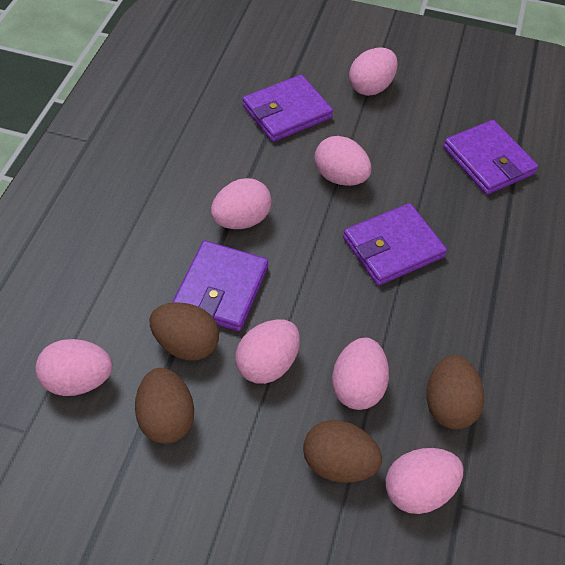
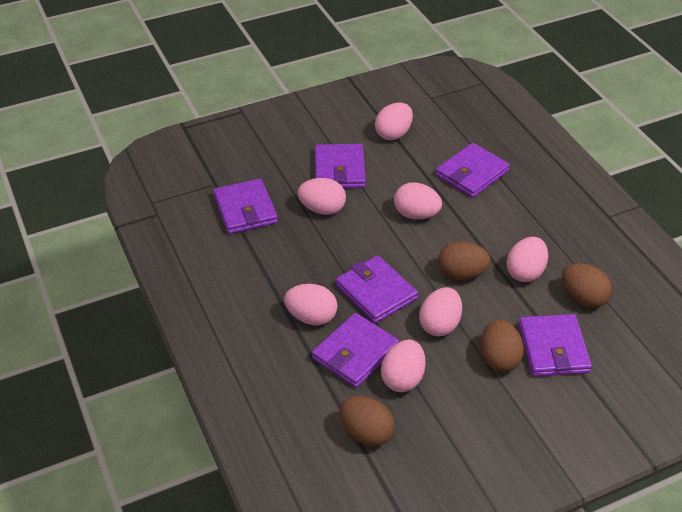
purple wallet: [172,241,268,331] [243,75,333,142] [343,203,447,286] [443,120,538,195] = 4 -> [214,179,278,234] [312,313,399,388] [315,144,366,188] [336,255,418,323] [436,143,510,198] [519,314,592,377] = 6

